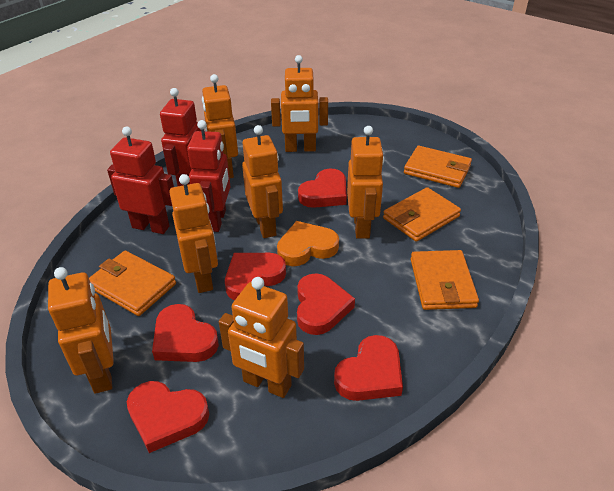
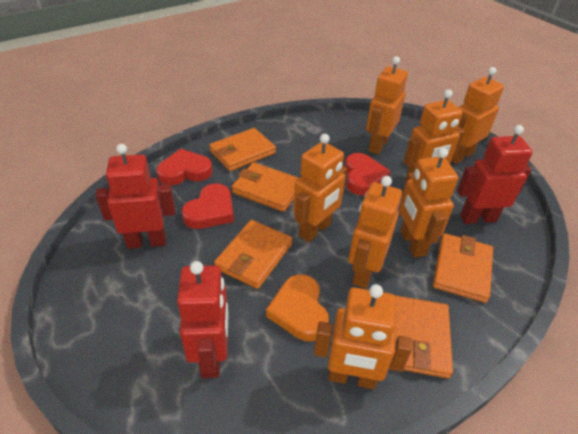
orange wallet: [89,251,176,316] [383,187,461,242] [404,146,472,188] [411,250,479,310] = 4 -> [209,128,276,171] [214,220,292,289] [232,162,299,212] [395,296,453,378] [433,233,493,303] = 5
red heart: [127,381,209,453] [152,304,219,362] [225,253,286,300] [297,273,355,335] [298,169,347,208] [334,335,403,401] = 6 -> [156,149,212,185] [182,184,234,229] [345,153,390,195] = 3

